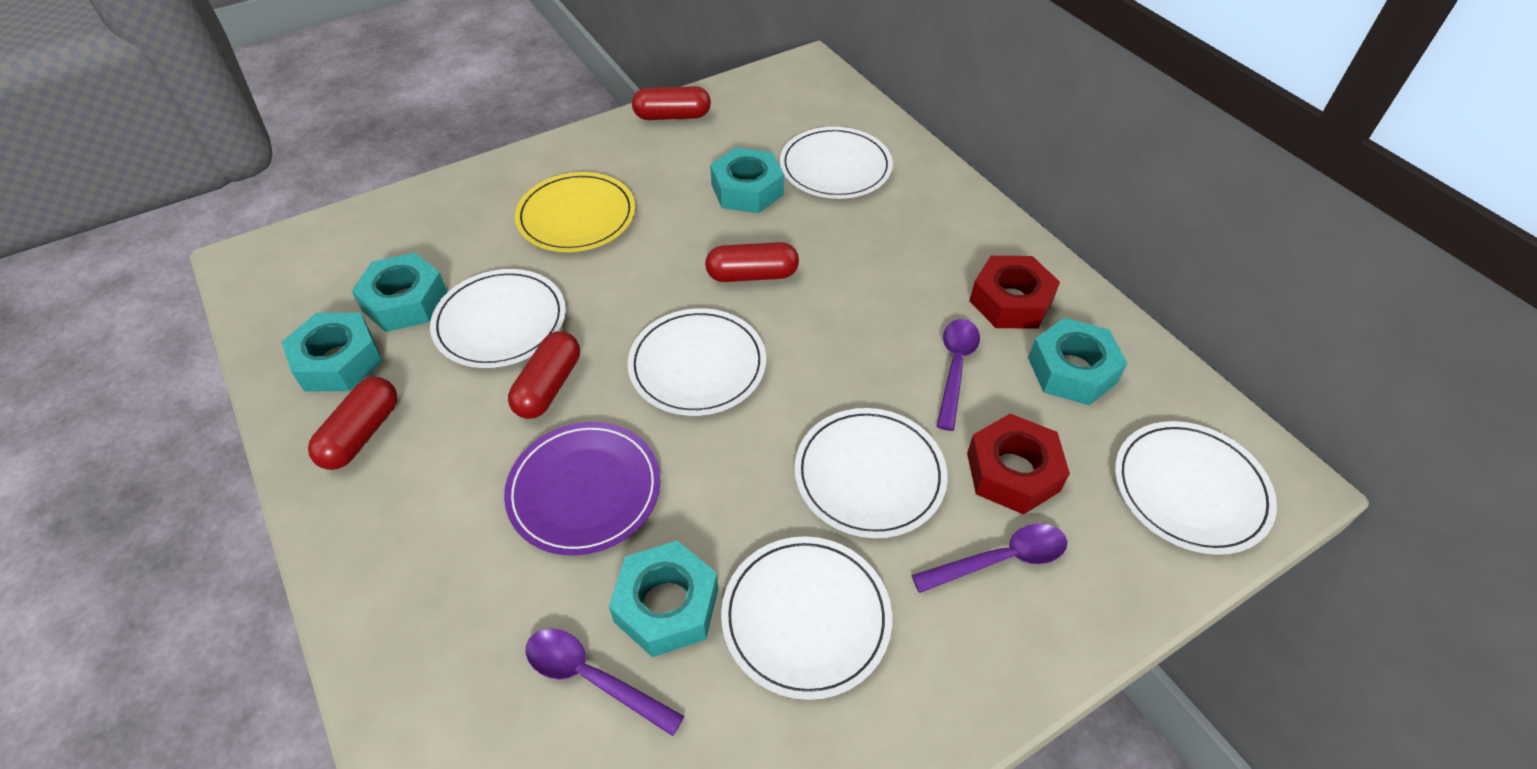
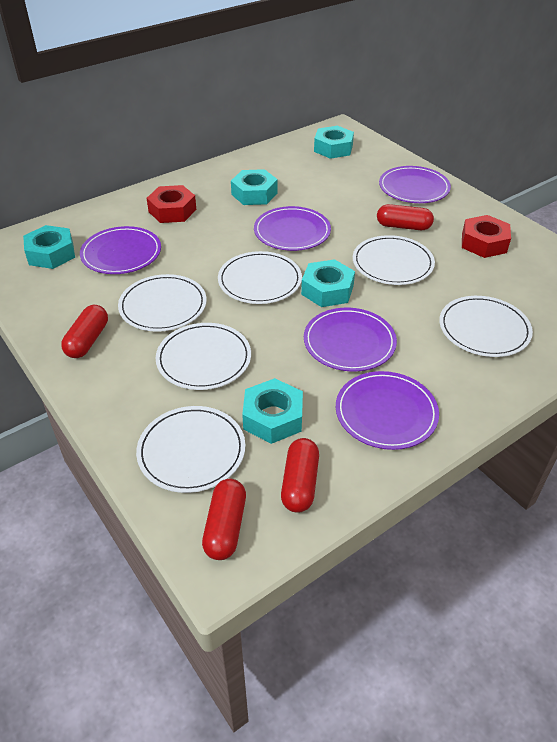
purple plate: [504,422,660,555] = 1 -> [80,226,161,274] [254,206,331,251] [304,308,397,372] [336,371,439,450] [379,166,451,203] = 5
purple spoon: [526,629,684,736] [912,524,1068,593] [936,319,980,431] = 3 -> none = 0
yellow plate: [515,172,635,252] = 1 -> none = 0

